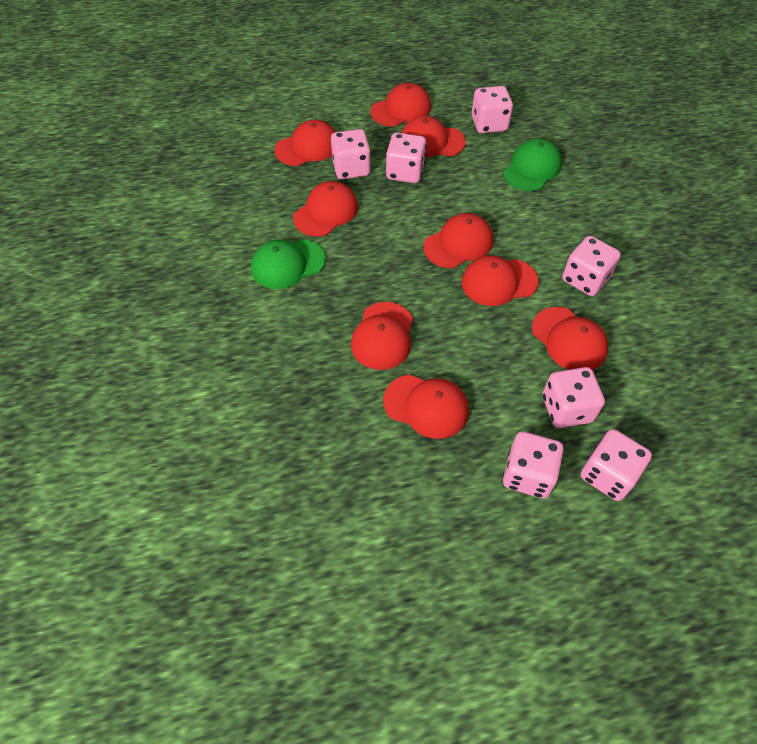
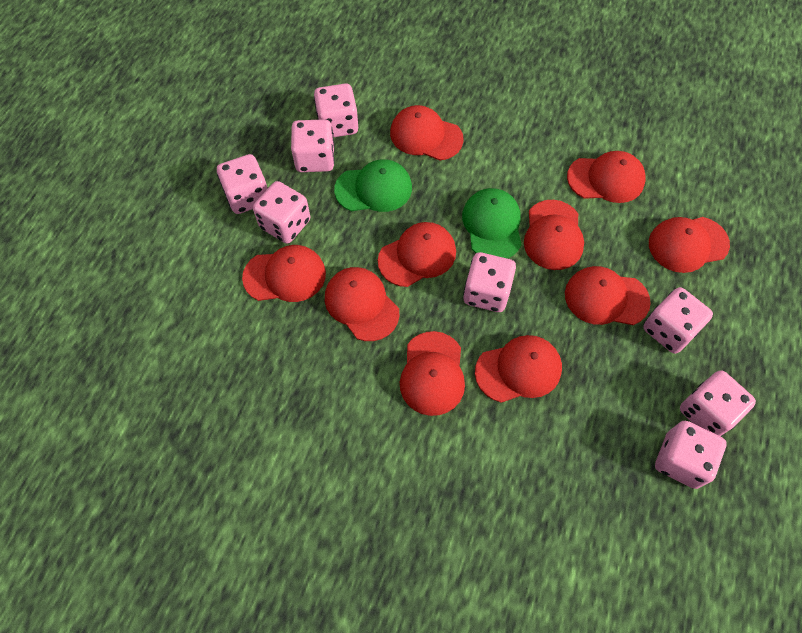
pink dice: [331,129,371,179] [386,133,426,183] [471,86,513,133] [503,431,564,498] [543,367,605,428] [562,236,621,296] [581,429,652,501] = 7 -> [217,154,268,214] [253,181,310,244] [291,119,335,172] [314,83,358,137] [463,252,516,312] [643,287,713,354] [655,421,727,489] [680,370,756,436] = 8
red cap: [275,120,335,166] [293,181,358,237] [351,302,413,370] [370,83,431,127] [383,375,469,439] [401,116,466,157] [423,213,493,268] [461,255,539,306] [532,307,608,370] = 9 -> [242,245,326,302] [325,267,399,341] [378,222,456,287] [390,105,463,160] [400,331,465,416] [475,335,562,403] [524,200,584,270] [565,266,651,325] [567,151,646,203] [649,217,730,273] = 10

